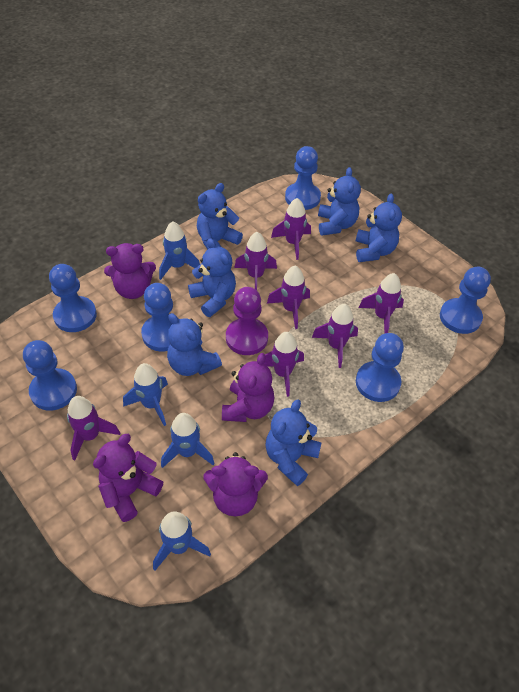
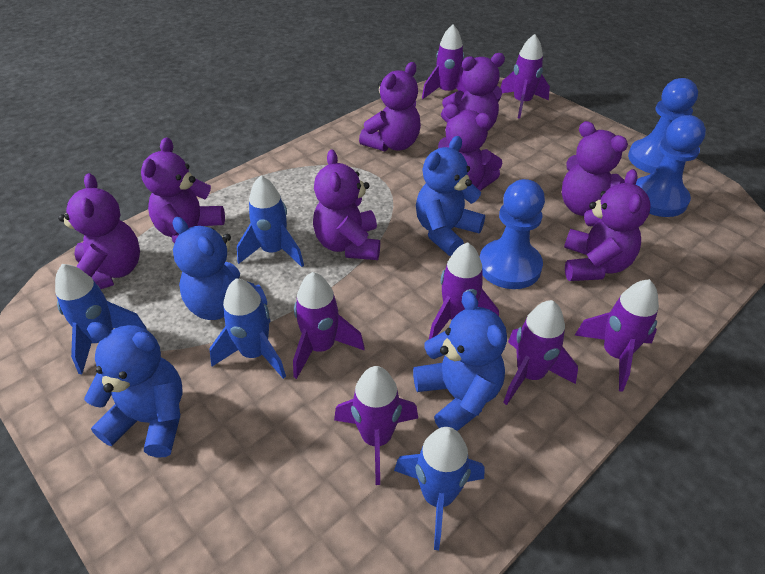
blue pawn: [23,340,77,411] [49,264,97,332] [141,283,179,351] [285,146,321,210] [356,333,404,402] [440,267,491,334] = 6 -> [480,179,545,289] [628,78,698,173] [635,115,706,217] = 3
blue teddy bear: [167,313,222,376] [188,238,236,317] [197,183,243,249] [265,400,322,486] [318,167,361,236] [356,193,402,262] = 6 -> [84,322,183,457] [172,217,267,320] [413,291,507,431] [416,136,485,256] = 4
purple pawn: [226,287,268,355] = 1 -> none = 0
purple teddy bear: [93,434,163,522] [104,243,156,299] [203,452,268,516] [222,353,275,422] = 4 -> [58,173,140,289] [141,137,225,244] [313,150,380,260] [359,62,421,152] [438,104,503,191] [441,53,505,130] [562,121,628,216] [564,169,651,281] = 8

